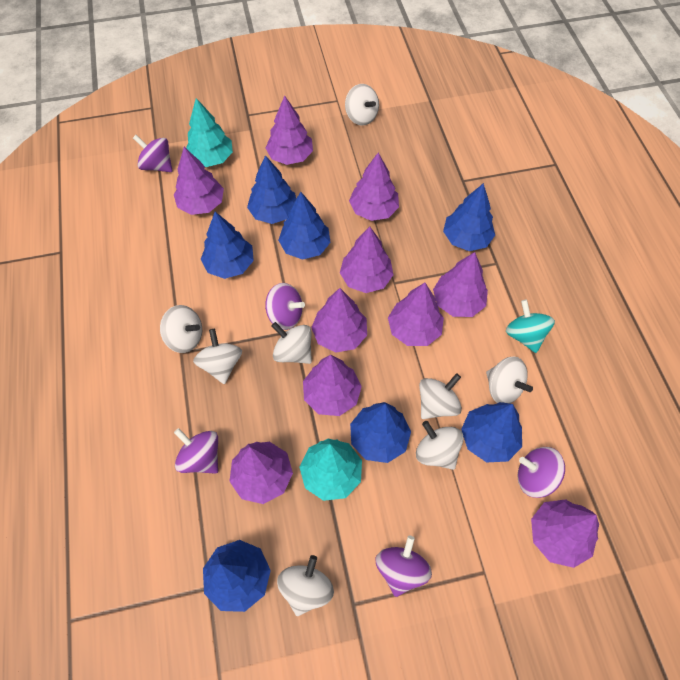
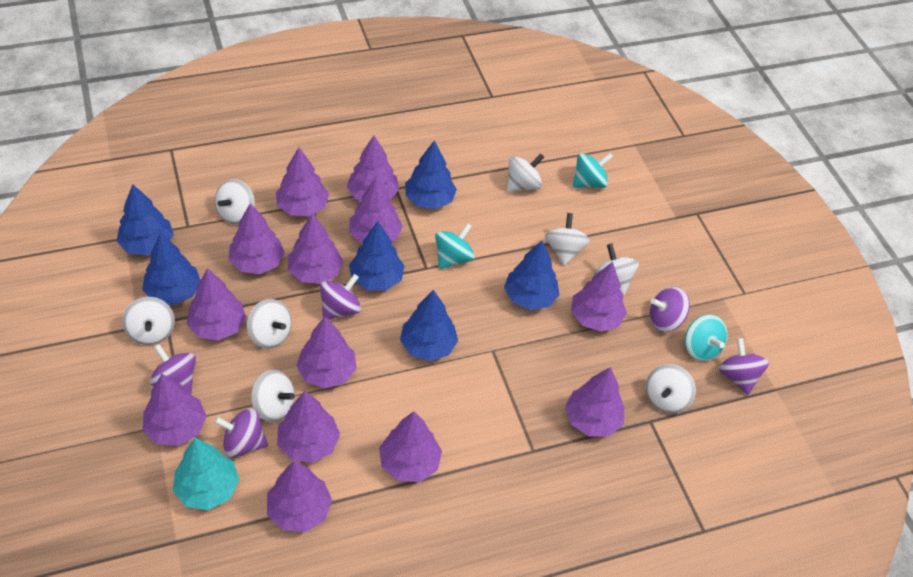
blue tree: [201,212,254,279] [203,540,271,612] [247,155,296,224] [278,192,330,260] [350,402,411,463] [443,183,495,251] [461,402,522,462] = 7 -> [117,184,174,256] [142,233,200,305] [349,221,404,290] [400,290,458,361] [405,140,457,209] [504,241,559,310] = 6
purple tree: [174,147,224,215] [229,442,293,504] [266,96,313,165] [303,355,362,416] [311,288,367,353] [340,226,393,293] [349,153,399,221] [388,283,444,346] [433,252,488,317] [531,499,599,568] = 10 -> [143,374,207,446] [186,268,246,341] [228,203,285,274] [267,460,332,532] [276,147,329,216] [277,391,340,463] [288,213,343,284] [296,317,357,389] [347,136,399,201] [349,177,403,244] [379,411,442,482] [565,367,624,436] [571,262,627,332] = 13
turquoise spinning top: [506,300,555,353] = 1 -> [435,223,475,269] [573,153,613,188] [685,315,727,361] = 3
turquoise tree: [186,98,233,167] [299,439,362,501] = 2 -> [173,437,239,510] = 1

